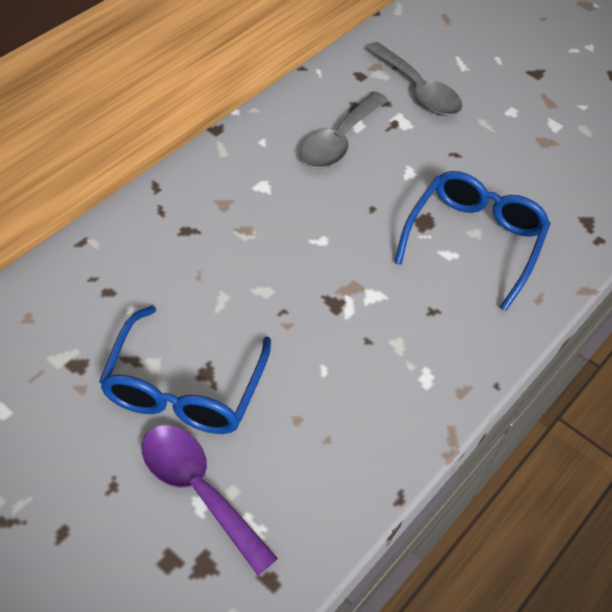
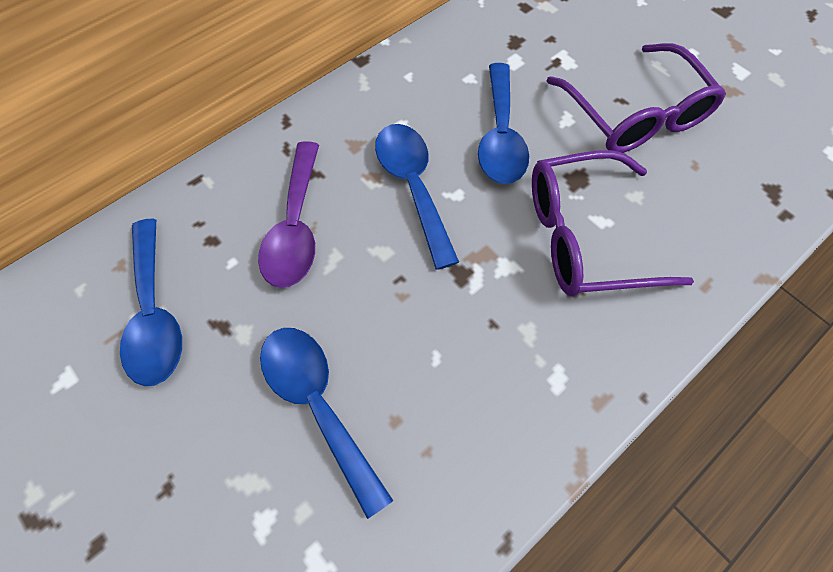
blue glasses: [99,306,271,434] [394,171,551,311] = 2 -> none = 0
blue spoon: none = 0 -> [120,218,182,386] [260,328,393,519] [375,124,459,270] [478,63,529,184] = 4
grey spoon: [300,91,388,168] [366,42,462,116] = 2 -> none = 0
purple glasses: none = 0 -> [532,150,694,297] [547,43,726,153] = 2

